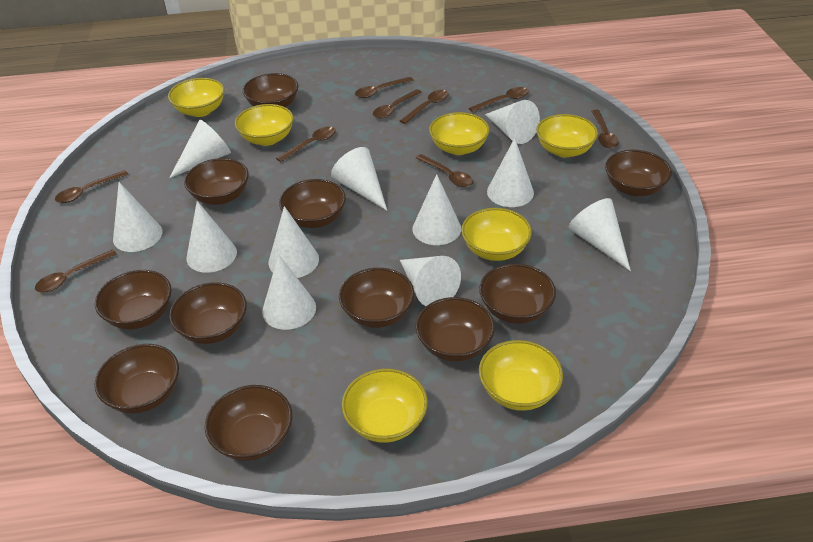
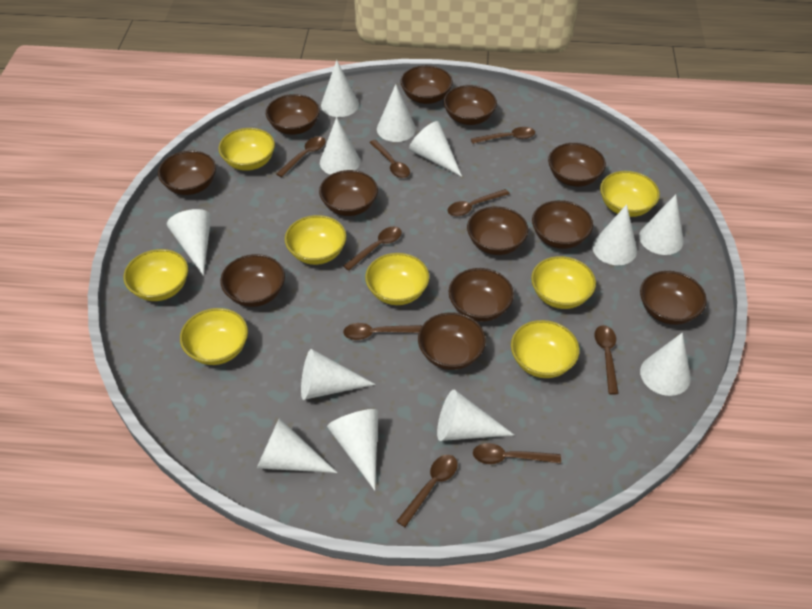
brown bowl: [94,344,179,413] [95,270,172,329] [169,282,247,344] [184,158,249,205] [205,385,292,461] [243,73,298,107] [279,179,346,228] [339,268,414,328] [416,297,495,362] [479,264,556,324] [605,150,672,196] = 11 -> [158,151,216,195] [220,254,285,307] [266,94,320,135] [319,170,378,216] [400,65,453,104] [418,312,486,370] [443,85,497,125] [448,268,514,322] [467,206,528,255] [532,200,593,249] [548,143,606,187] [640,271,707,325] = 12
white cone: [113,182,162,252] [169,120,231,178] [187,201,237,273] [262,255,316,330] [269,206,319,278] [331,147,387,211] [400,256,461,306] [412,174,461,245] [485,100,540,144] [487,138,534,207] [569,198,631,271] = 11 -> [167,209,211,276] [257,418,338,473] [301,349,376,400] [320,117,360,175] [321,60,359,117] [327,409,378,491] [377,84,416,142] [409,121,462,177] [437,390,514,441] [592,204,637,265] [639,194,684,255] [640,333,691,396] = 12
yellow bowl: [168,78,224,117] [235,104,294,146] [342,369,428,443] [429,112,490,155] [461,208,532,261] [479,340,563,411] [536,114,598,157] = 7 -> [124,249,188,301] [180,308,248,365] [218,128,275,171] [285,215,347,265] [365,253,429,305] [511,320,579,378] [531,256,596,309] [600,171,660,217] = 8

